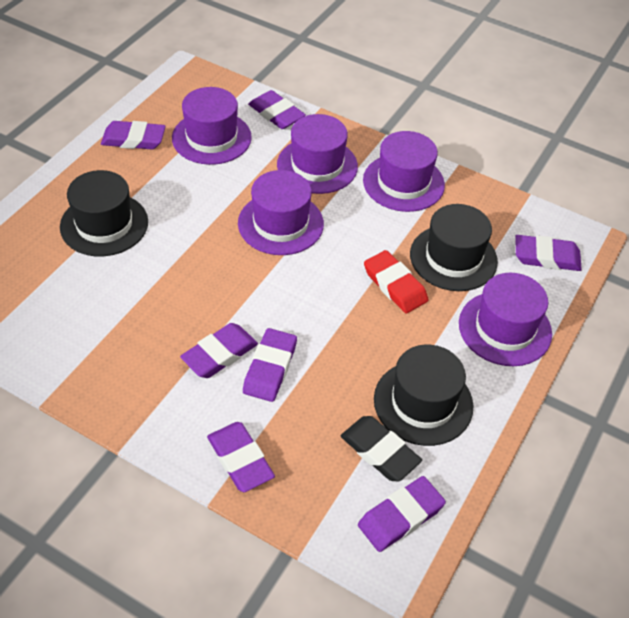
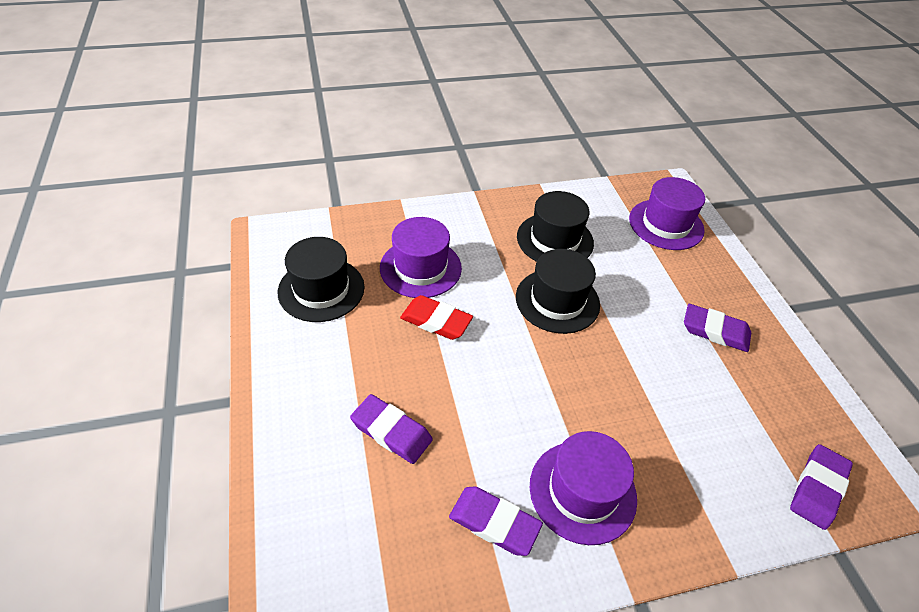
black eraser: [341,416,422,481] = 1 -> none = 0
purple eraser: [101,121,166,149] [180,323,258,378] [207,422,275,492] [243,328,297,402] [248,90,306,129] [358,476,446,552] [515,235,582,271] = 7 -> [350,394,433,464] [449,487,543,556] [684,304,751,352] [790,444,853,530] = 4
purple hat: [172,87,252,165] [238,170,324,255] [277,114,358,194] [363,131,445,212] [459,273,552,366] = 5 -> [380,217,462,298] [530,431,637,545] [629,177,705,250] = 3

